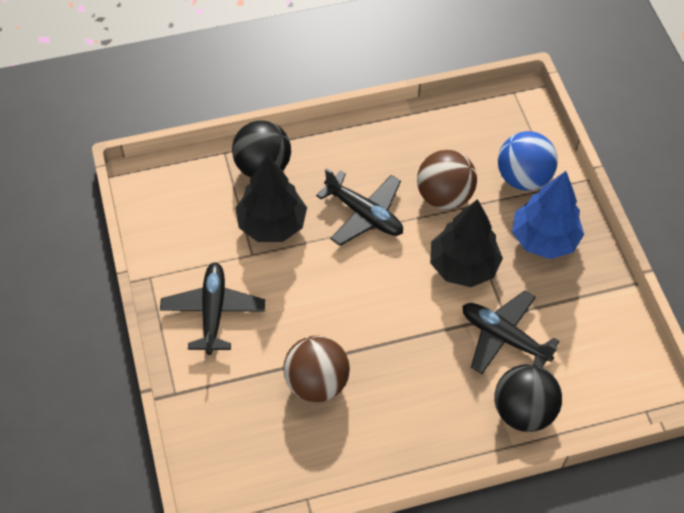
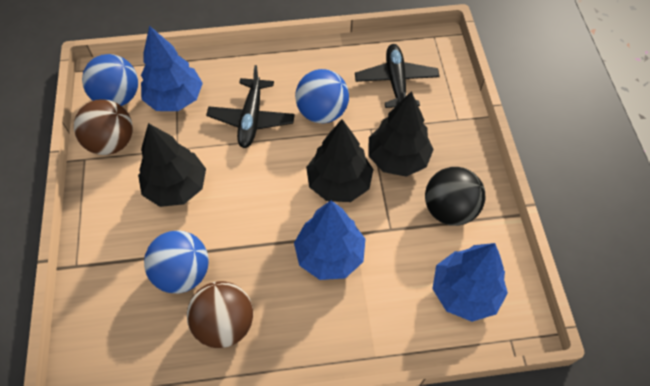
black ball: [232,120,291,177] [494,364,562,432] = 2 -> [425,167,485,226] = 1
black plane: [160,262,265,355] [316,168,403,246] [462,291,560,374] = 3 -> [206,65,295,148] [355,44,440,108] = 2
black tree: [235,155,307,242] [430,199,503,287] = 2 -> [138,123,206,207] [306,119,374,202] [368,91,434,177] = 3
blue ball: [498,131,558,191] = 1 -> [82,54,138,106] [144,230,209,294] [295,69,349,124] = 3
blue tree: [512,171,584,259] = 1 -> [141,26,203,111] [294,201,365,280] [433,243,508,322] = 3

